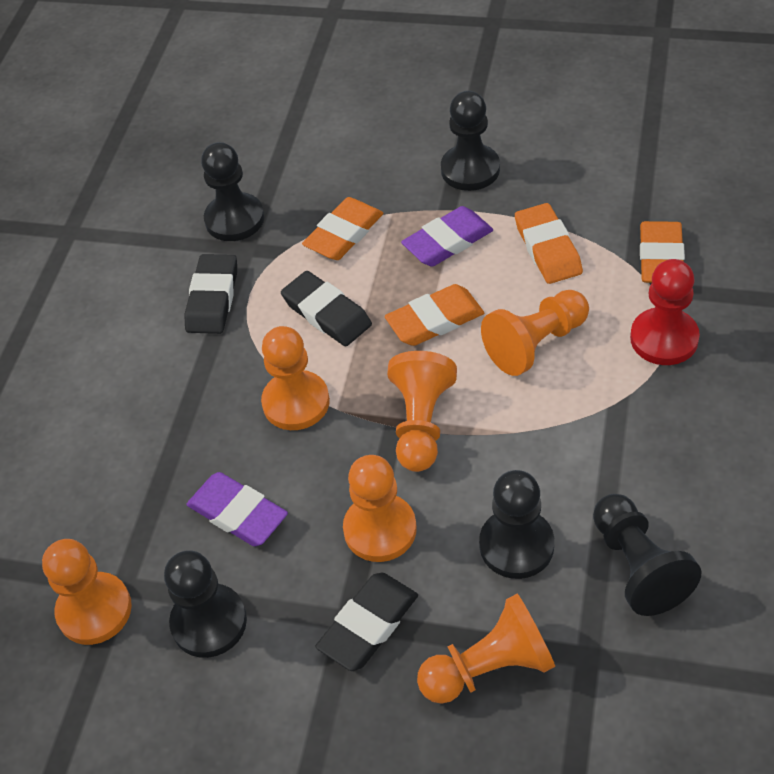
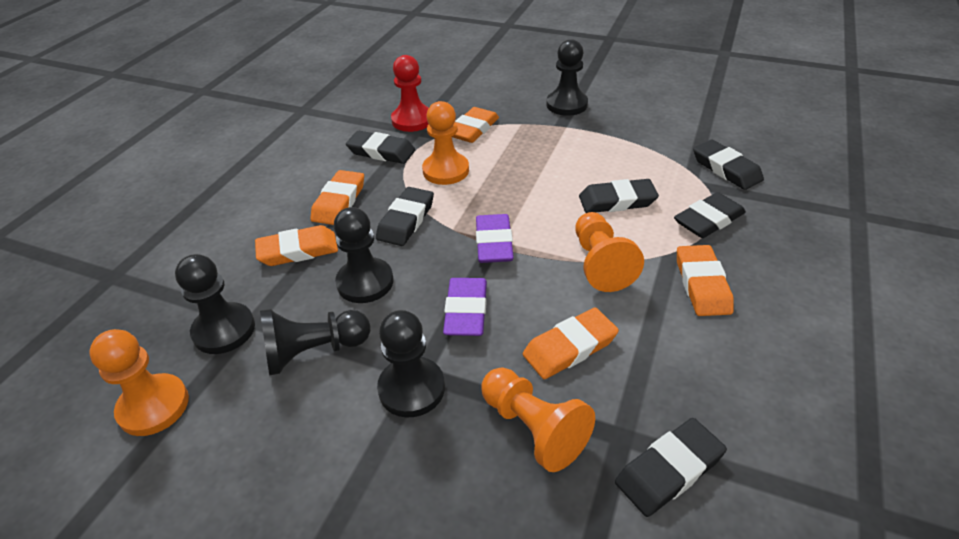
black eraser: [184,254,237,334] [281,271,372,346] [316,573,418,671] = 3 -> [346,131,415,164] [376,187,434,246] [579,179,659,213] [615,418,727,517] [674,192,746,238] [693,140,764,190] = 6
orange eraser: [302,197,383,260] [385,284,484,346] [515,203,583,284] [640,221,685,283] = 4 -> [255,225,338,266] [310,170,364,225] [452,107,499,143] [523,307,619,379] [677,245,734,316] = 5
orange pawn: [42,539,132,645] [261,326,330,430] [343,455,417,562] [387,351,457,472] [417,594,555,704] [481,290,589,376] = 6 -> [89,329,189,436] [422,101,469,185] [481,368,595,472] [575,212,644,292] = 4

